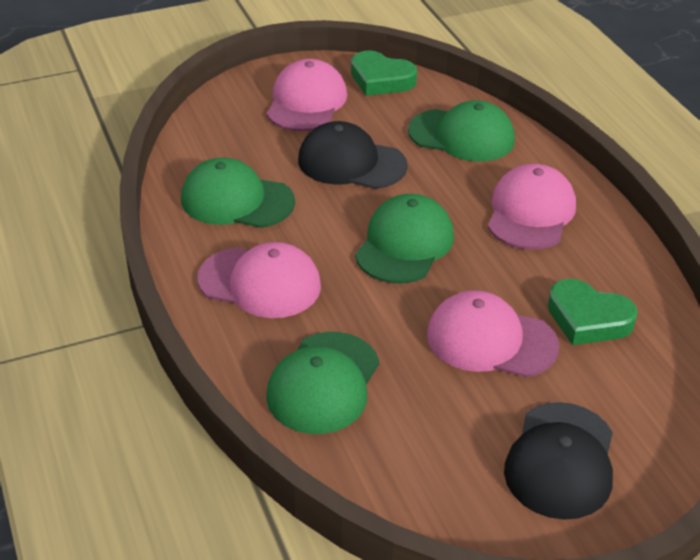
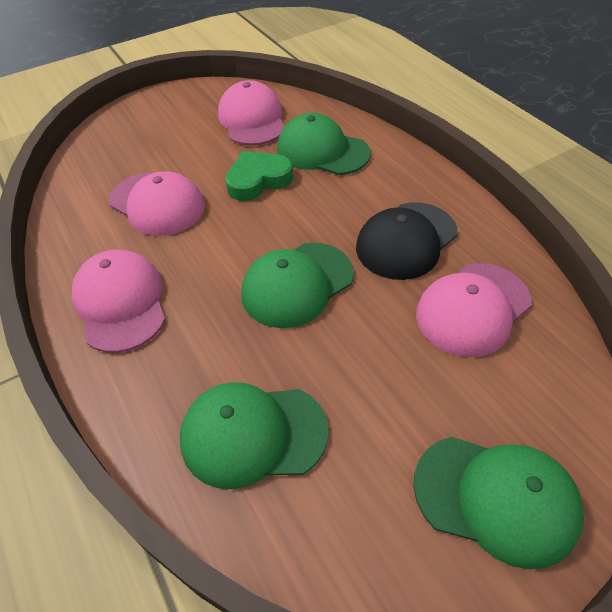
black cap: [298,121,408,189] [504,402,613,520] = 2 -> [356,202,458,280] = 1
green heart: [351,50,417,96] [548,279,638,345] = 2 -> [225,151,293,201] = 1

